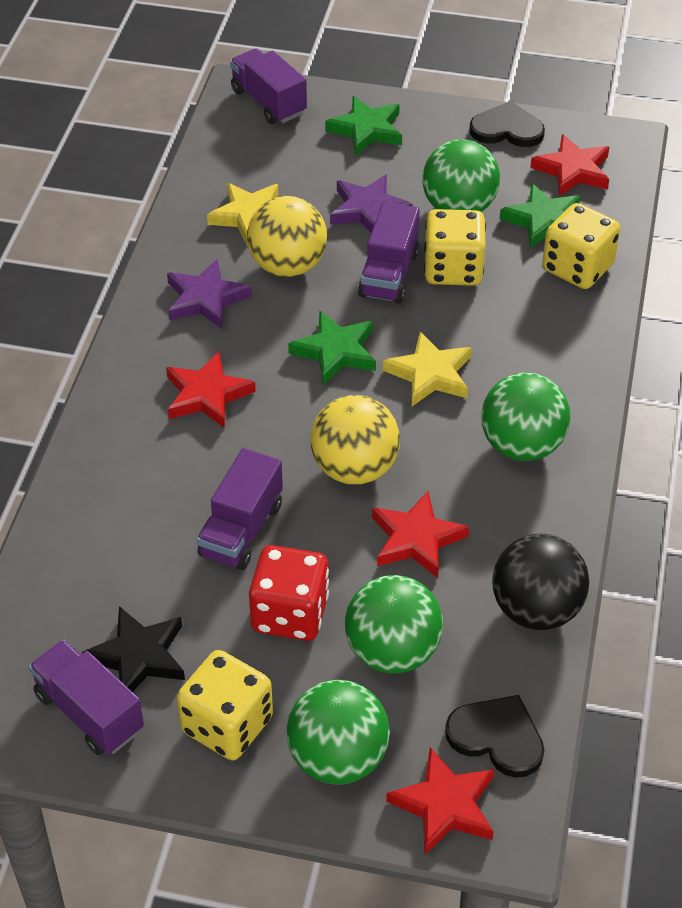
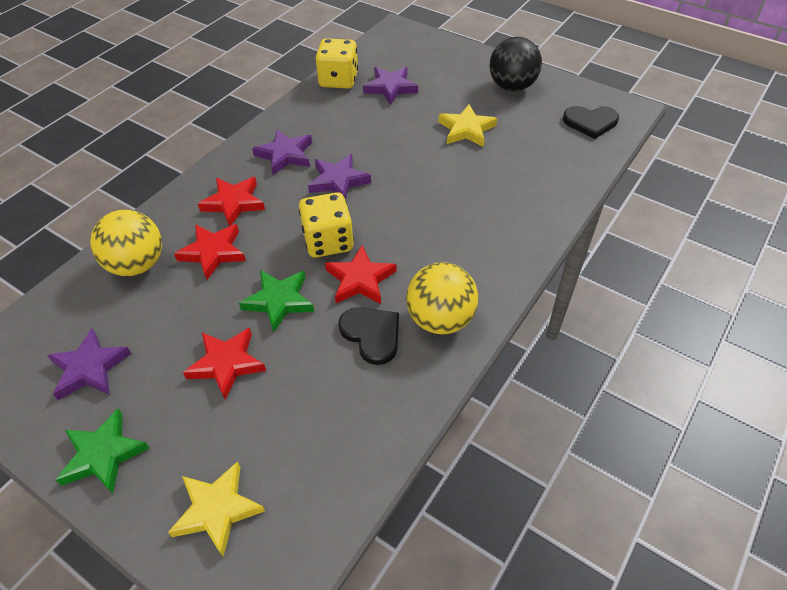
black star: [82,606,185,692] = 1 -> none = 0
green ball: [286,680,390,785] [345,575,443,674] [422,139,500,212] [481,372,570,461] = 4 -> none = 0
green star: [288,311,376,385] [325,96,402,156] [500,183,580,248] = 3 -> [56,409,150,494] [239,270,314,332] = 2
purple star: [167,259,252,329] [330,175,413,233] = 2 -> [47,328,131,400] [252,129,312,175] [308,154,371,200] [363,67,418,105] = 4
purple truck: [29,640,144,755] [197,448,283,570] [230,48,307,124] [358,202,420,304] = 4 -> none = 0
red dice: [249,545,329,641] = 1 -> none = 0
yellow dice: [177,650,273,760] [424,209,486,286] [542,203,620,289] = 3 -> [299,192,354,258] [316,38,358,89] = 2

